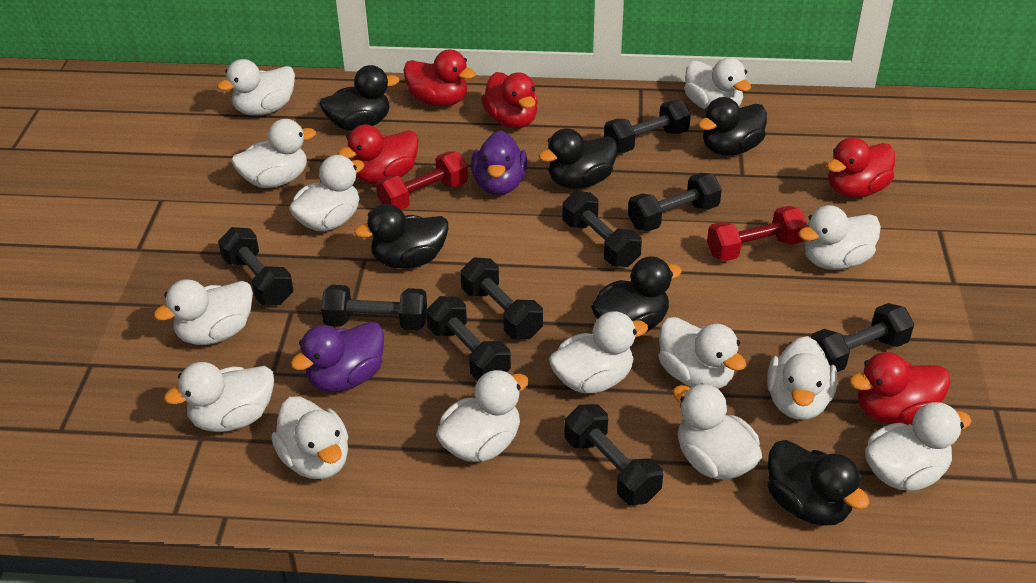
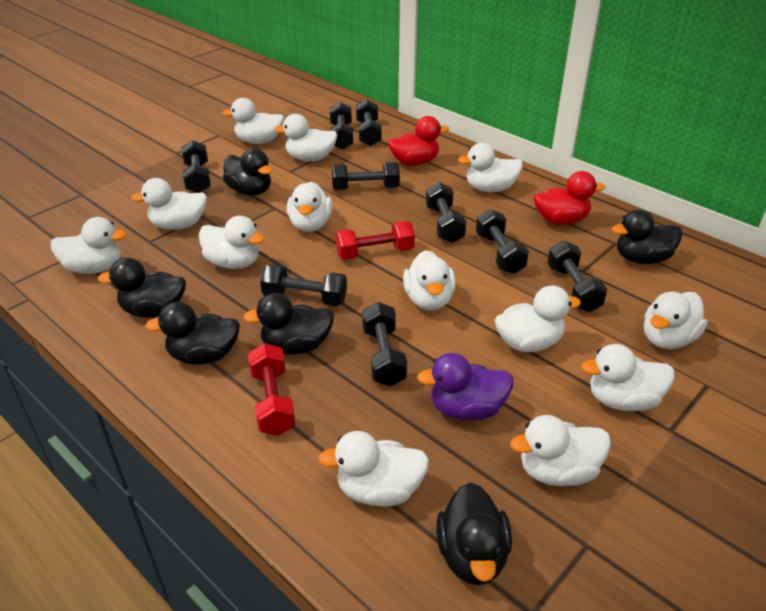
purple duck: [291,321,384,392] [471,130,527,195] = 2 -> [417,353,514,420] = 1
red duck: [338,125,419,184] [403,50,476,107] [481,72,538,129] [826,137,895,198] [849,352,950,424] = 5 -> [388,116,449,166] [534,171,605,225] = 2
white duck: [154,279,253,345] [164,362,274,432] [217,59,295,115] [231,119,316,188] [271,396,348,479] [289,155,365,231] [436,370,529,462] [549,311,648,393] [659,317,746,389] [673,383,762,480] [684,58,751,110] [767,336,837,420] [798,205,881,270] [865,402,972,491] = 14 -> [51,217,127,274] [131,178,207,230] [199,216,265,269] [222,98,284,144] [274,114,338,161] [287,182,332,232] [318,431,429,507] [403,250,456,310] [458,143,523,192] [495,285,581,352] [510,415,611,486] [581,344,675,411] [644,292,707,349] = 13

